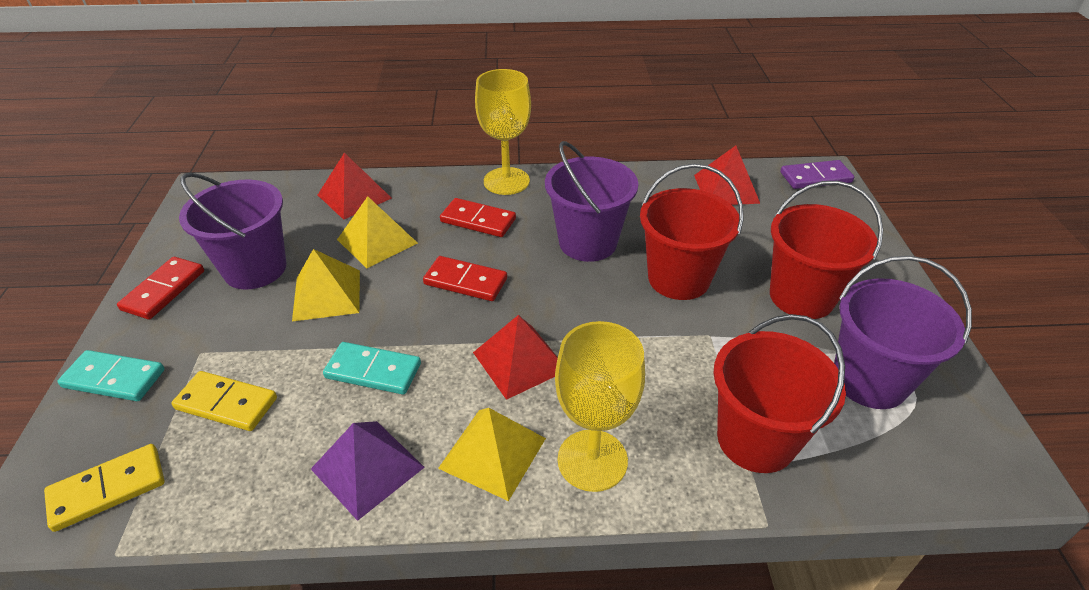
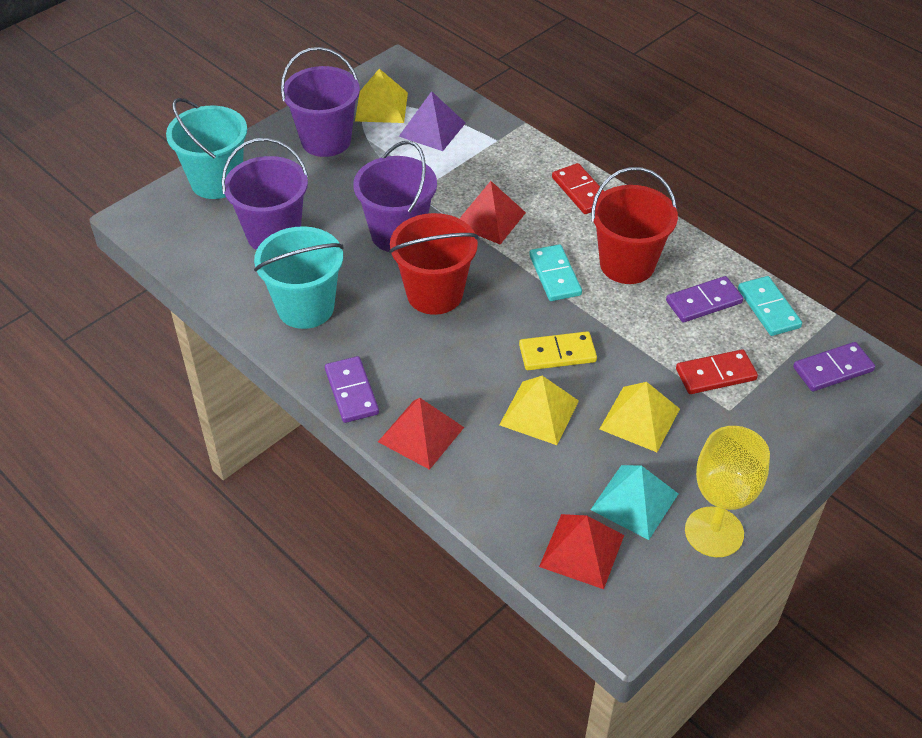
purple domino: [780,160,854,189] = 1 -> [325,356,379,423] [666,276,743,323] [793,342,875,391] = 3
red bucket: [640,164,744,300] [713,314,846,473] [770,181,883,319] = 3 -> [389,213,479,315] [591,167,678,284] = 2
red domino: [117,257,204,319] [423,256,507,301] [440,198,516,237] = 3 -> [552,163,605,214] [676,349,758,394] = 2
turquoise bucket: none = 0 -> [166,98,247,199] [254,226,343,329] = 2
turquoise pyramid: none = 0 -> [591,465,678,540] = 1
yellow domino: [44,444,165,532] [171,371,277,431] = 2 -> [519,331,597,370] = 1
yellow goblet: [475,69,531,195] [555,321,645,492] = 2 -> [685,426,770,557] = 1

